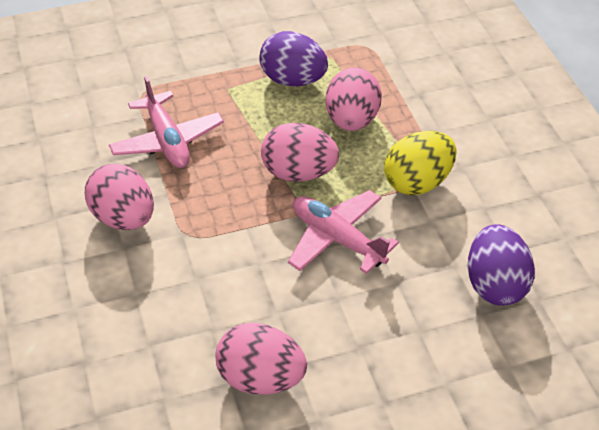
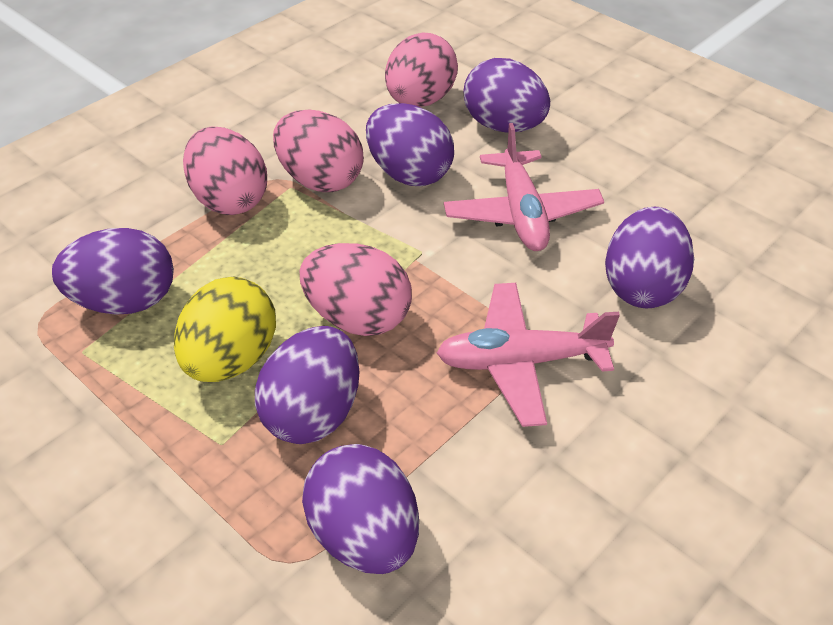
purple egg: [259,31,328,86] [468,224,535,306] = 2 -> [52,228,174,315] [255,326,360,444] [302,444,419,574] [366,103,454,186] [463,58,550,132] [605,207,694,308] = 6

